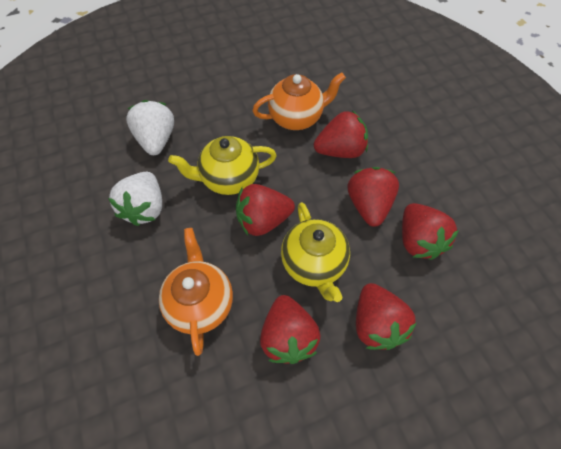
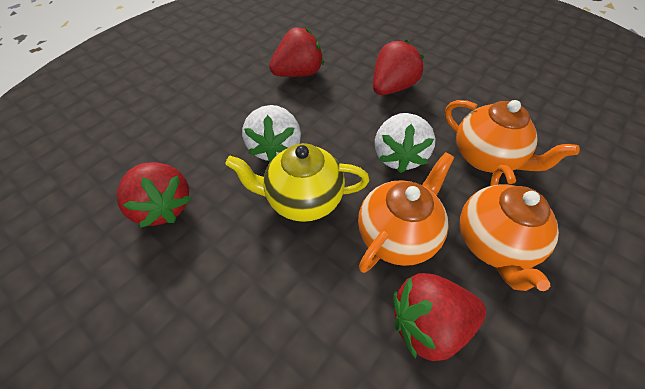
orange teapot: [159,228,233,356] [252,72,346,130] = 2 -> [358,152,454,273] [445,100,580,173] [460,165,559,291] = 3
red strawberry: [236,184,295,236] [260,295,321,364] [314,110,368,158] [348,167,399,227] [356,283,417,350] [402,203,459,260] = 6 -> [117,162,192,228] [269,27,324,77] [373,40,424,95] [393,273,486,361] = 4
yellow teapot: [168,136,277,195] [281,202,350,302] = 2 -> [225,143,369,222] = 1

